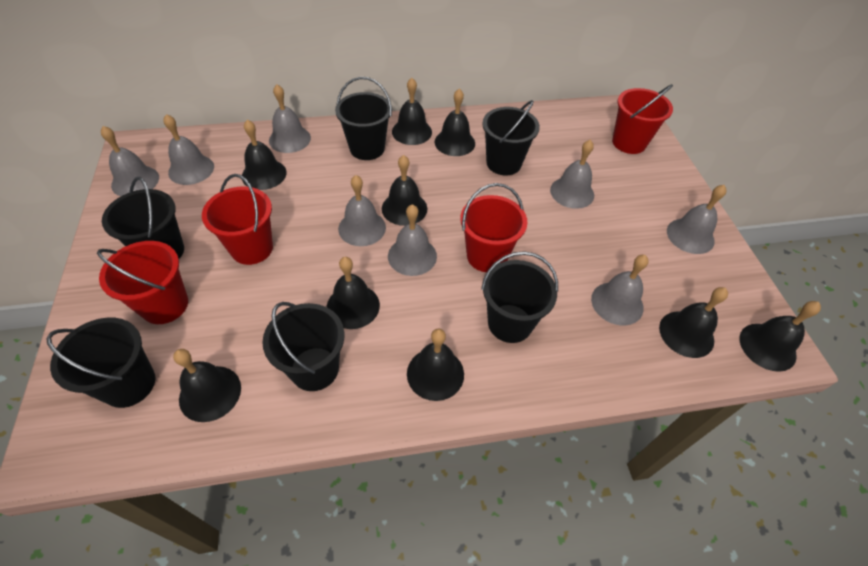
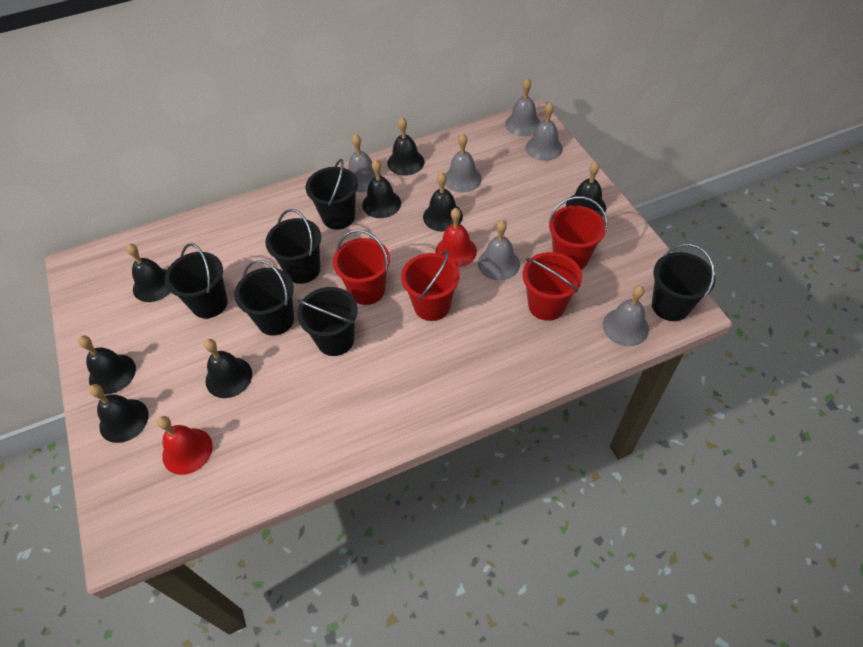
black bell: [173,349,241,422] [242,120,287,190] [327,257,380,329] [382,155,427,226] [392,78,432,145] [407,328,464,401] [435,89,475,156] [659,287,728,358] [740,301,821,372] = 9 -> [78,335,136,394] [89,384,149,443] [126,244,170,302] [204,339,252,398] [362,159,401,218] [387,117,424,176] [423,172,463,232] [566,162,606,217] = 8
grey bell: [101,126,159,196] [163,114,214,185] [269,84,311,153] [338,175,386,246] [388,204,437,276] [550,140,594,209] [591,255,649,326] [667,185,726,254] = 8 -> [348,134,381,192] [445,134,482,192] [478,220,520,280] [505,78,541,136] [526,102,563,161] [603,285,649,346] = 6
red bell: none = 0 -> [157,416,213,475] [435,208,477,267] = 2

